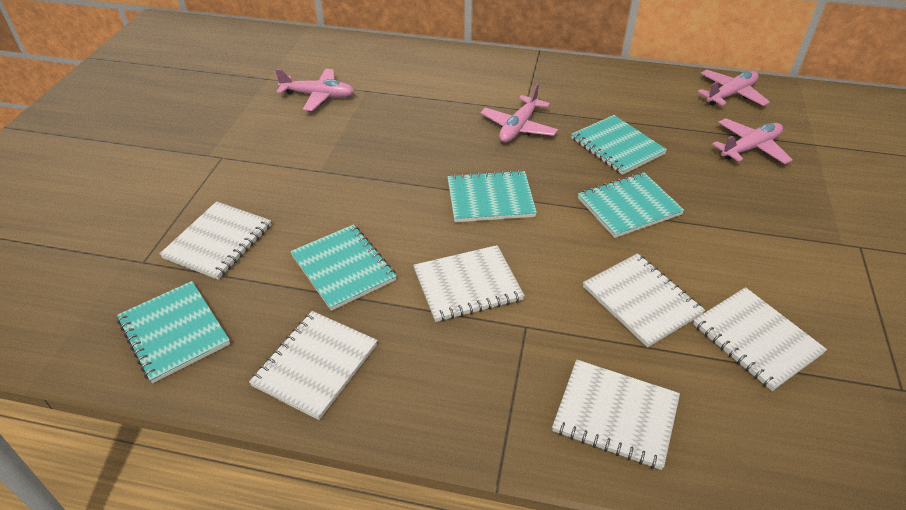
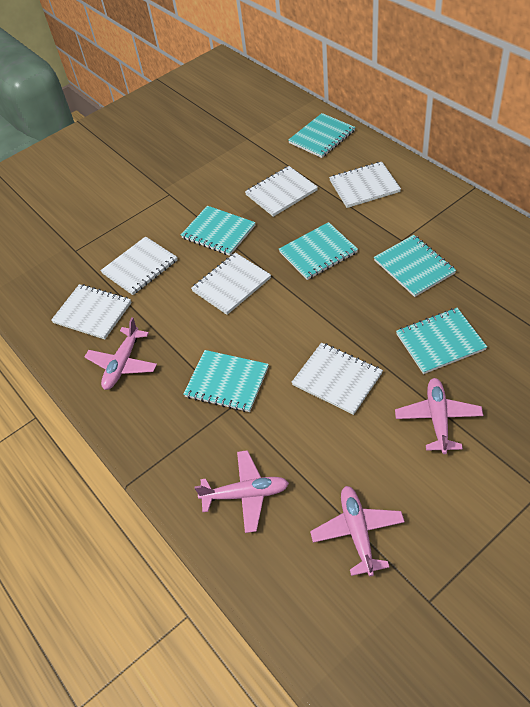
turquoise notebook: [117,281,230,383] [290,224,397,311] [447,170,537,222] [571,115,667,175] [578,172,684,238] = 5 -> [181,206,256,256] [184,350,269,412] [279,222,358,280] [288,113,355,158] [374,235,456,297] [396,308,487,374] = 6

